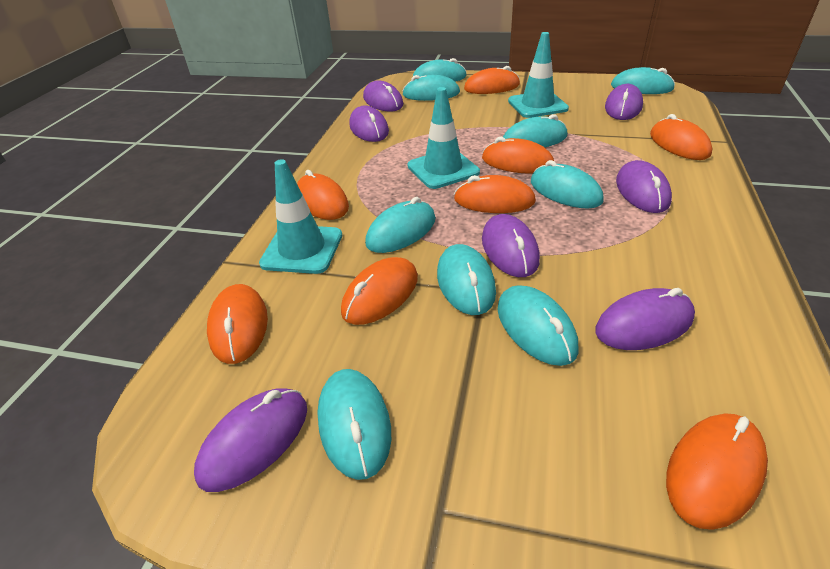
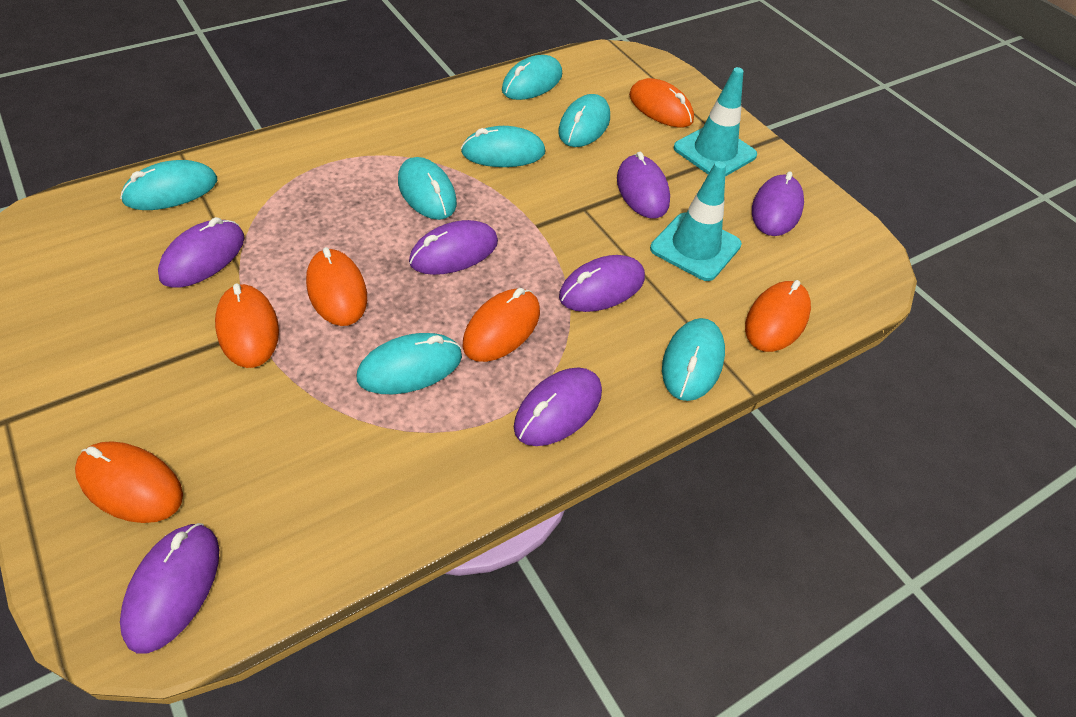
orange mouse: [207,284,268,364] [297,170,349,220] [341,257,418,325] [454,175,536,213] [464,66,520,94] [482,137,554,174] [650,114,713,160] [666,413,768,530] = 8 -> [75,441,183,523] [215,284,279,368] [306,247,367,326] [462,288,540,362] [629,78,694,128] [745,280,811,352] = 6
turquoise mouse: [317,369,391,480] [365,197,436,253] [402,75,460,101] [413,58,467,82] [437,244,496,315] [498,285,579,366] [503,114,568,147] [531,160,604,209] [611,67,675,94] = 9 -> [120,160,217,210] [357,333,462,394] [398,157,457,220] [461,126,545,167] [502,55,562,100] [558,94,610,147] [662,318,725,401] = 7
turquoise traffic cone: [259,159,342,274] [408,87,480,189] [508,32,569,118] = 3 -> [650,161,742,281] [674,67,757,177] = 2

